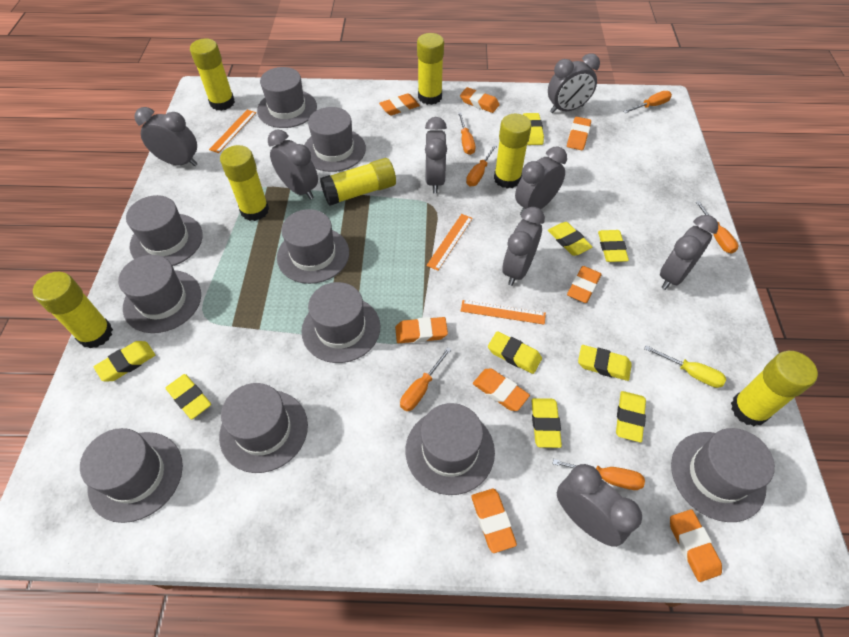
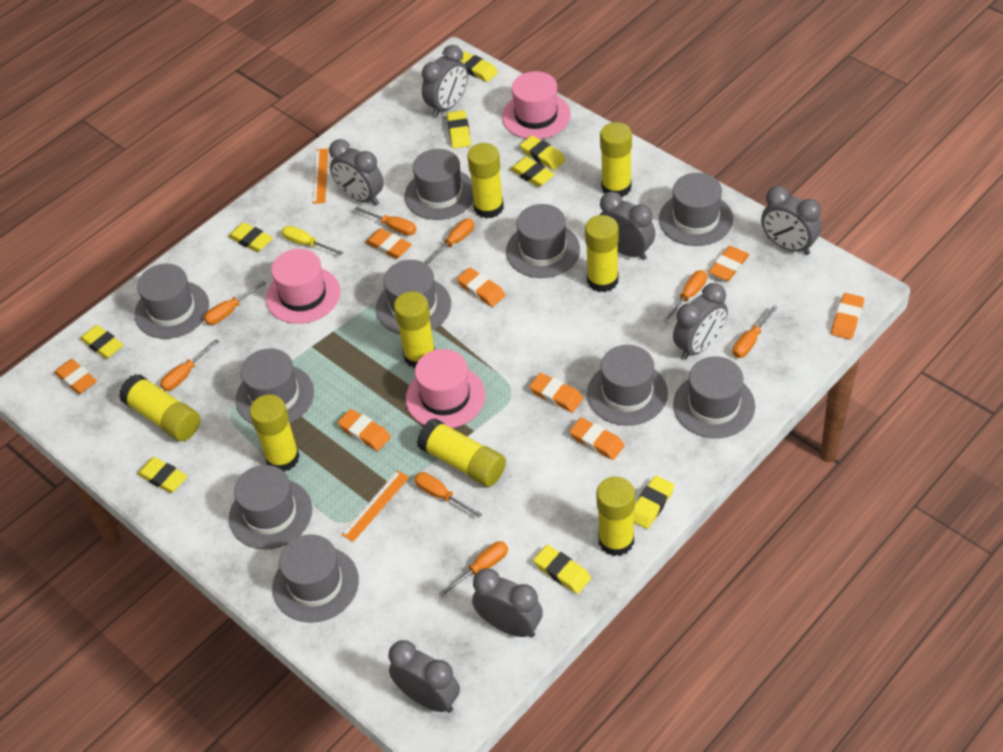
grey clock: [134,107,198,166] [268,130,318,200] [425,117,447,193] [502,207,545,286] [515,146,567,215] [548,53,600,113] [557,464,642,547] [660,215,718,290] = 8 -> [329,139,384,206] [389,640,460,713] [422,45,468,117] [472,568,543,638] [600,192,655,260] [673,283,728,360] [761,186,821,255] = 7
orange ruler: [209,110,256,153] [426,214,473,271] [461,300,546,325] = 3 -> [312,149,328,204] [341,470,409,542] = 2
orange screwdriver: [400,347,452,411] [458,112,475,155] [466,144,497,186] [553,459,645,490] [623,91,672,113] [696,201,738,254] = 6 -> [160,339,219,391] [204,281,266,325] [354,207,416,236] [414,472,482,518] [424,219,475,265] [438,541,508,597] [663,270,707,322] [732,305,778,358] = 8
pink hat: none = 0 -> [266,249,340,324] [406,349,485,428] [502,71,571,139] = 3
yellow glue stick: [33,272,113,348] [190,39,235,111] [220,145,269,221] [320,158,396,206] [417,33,444,105] [494,114,532,189] [731,351,818,426] = 7 -> [119,374,200,441] [249,394,300,471] [394,291,435,368] [417,418,506,487] [467,143,504,219] [585,215,619,292] [596,476,635,556] [600,122,632,197] = 8

